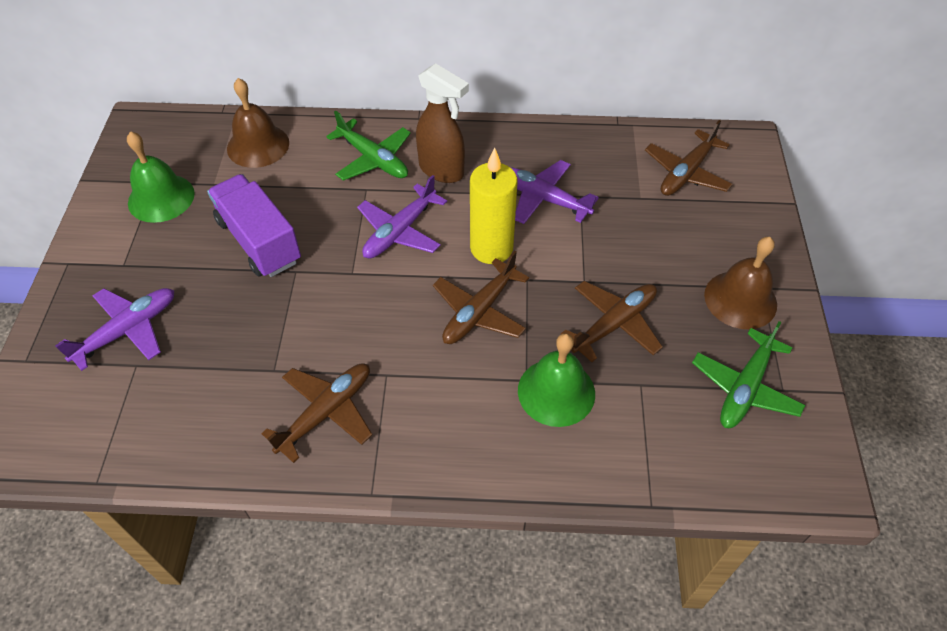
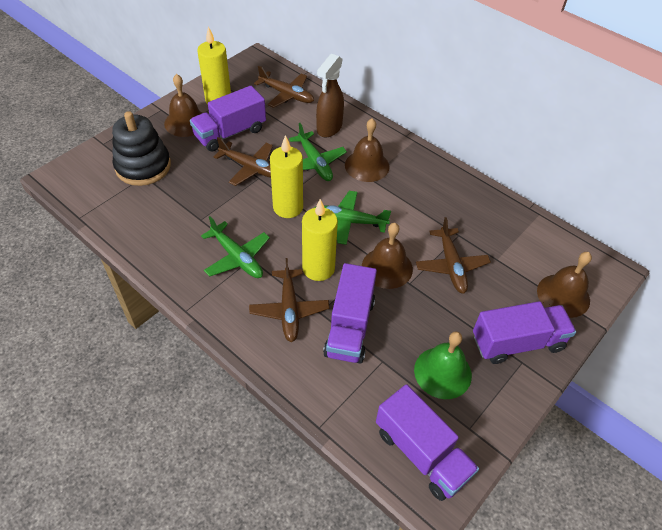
black stacking toy: none = 0 -> [112,111,171,186] = 1
brown bell: [227,78,289,168] [704,237,777,329] = 2 -> [164,74,202,137] [345,118,390,182] [362,223,413,289] [537,252,592,318] = 4
green bell: [127,131,195,223] [518,333,595,427] = 2 -> [414,331,472,399] = 1
green plane: [326,110,411,181] [692,321,805,428] = 2 -> [201,216,270,278] [289,123,347,181] [314,191,391,245] = 3
purple plane: [55,288,174,371] [357,175,447,259] [510,160,599,224] = 3 -> none = 0
purple truck: [207,174,301,277] = 1 -> [190,86,266,151] [323,263,377,363] [376,384,479,501] [473,301,576,364] = 4
yellow candle: [470,147,518,264] = 1 -> [197,27,231,105] [270,135,303,218] [302,199,338,281] = 3

